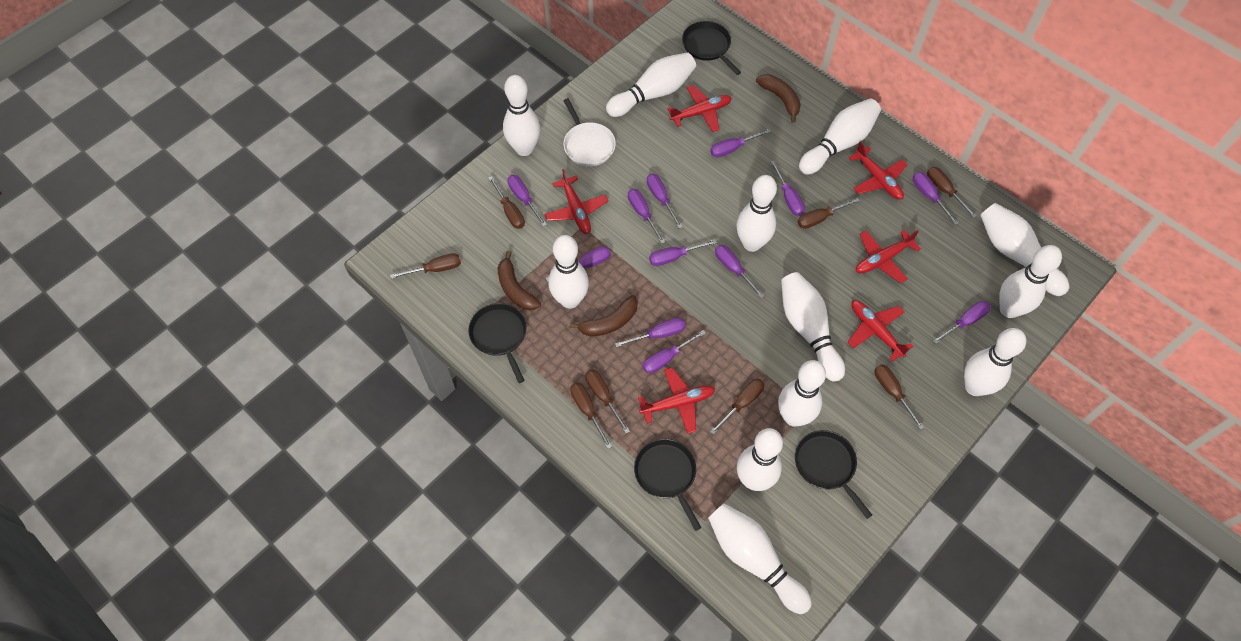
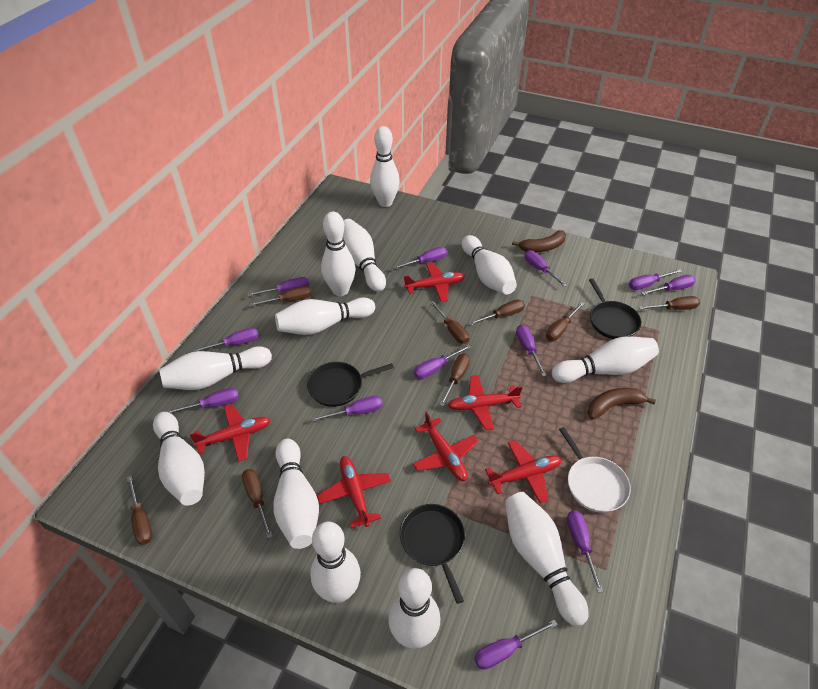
black pan: [468,303,526,383] [634,439,702,531] [682,21,741,75] [795,430,872,519] = 4 -> [307,362,394,407] [400,504,465,604] [589,278,641,339] = 3
brown banana: [498,251,541,310] [570,295,638,337] [756,74,801,123] = 3 -> [512,230,566,252] [587,388,656,419] = 2

